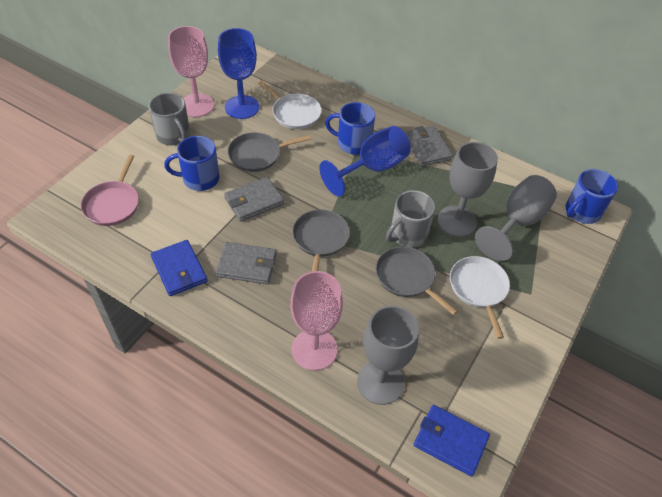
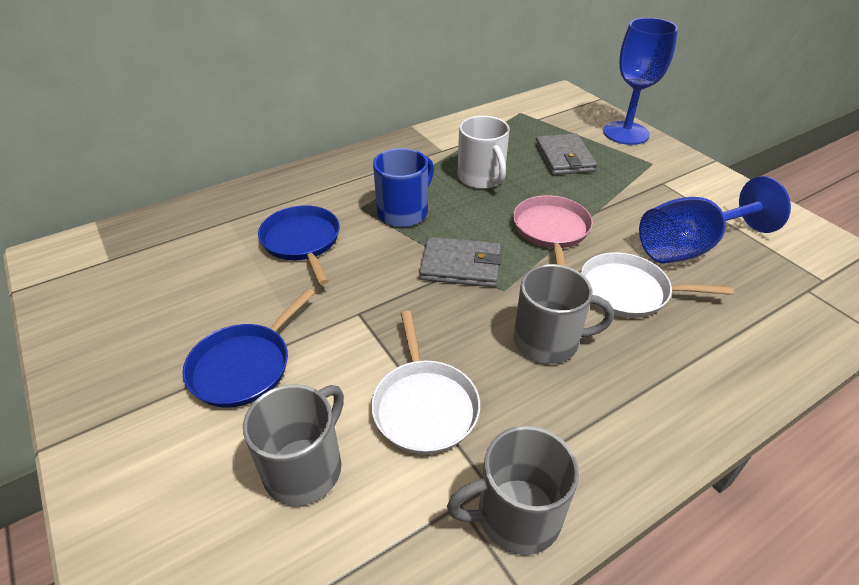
blue mug: [164,136,220,191] [325,102,375,155] [566,169,618,224] = 3 -> [373,148,434,227] = 1
blue pan: none = 0 -> [182,288,315,408] [258,205,340,285] = 2
blue wallet: [151,240,207,296] [414,405,490,476] = 2 -> none = 0
grey goblet: [357,305,419,405] [438,142,498,237] [475,175,557,261] = 3 -> none = 0
grey mug: [149,93,190,145] [386,190,436,248] = 2 -> [243,384,344,506] [447,426,579,555] [513,264,614,364] = 3
grey pan: [228,132,311,172] [292,209,350,271] [376,246,458,315] = 3 -> none = 0
grey wallet: [216,242,277,284] [224,177,284,222] [405,126,453,167] = 3 -> [419,237,502,287] [535,134,597,175] = 2
pink goblet: [168,26,214,117] [290,271,343,371] = 2 -> none = 0
white mug: none = 0 -> [458,116,510,189] = 1

